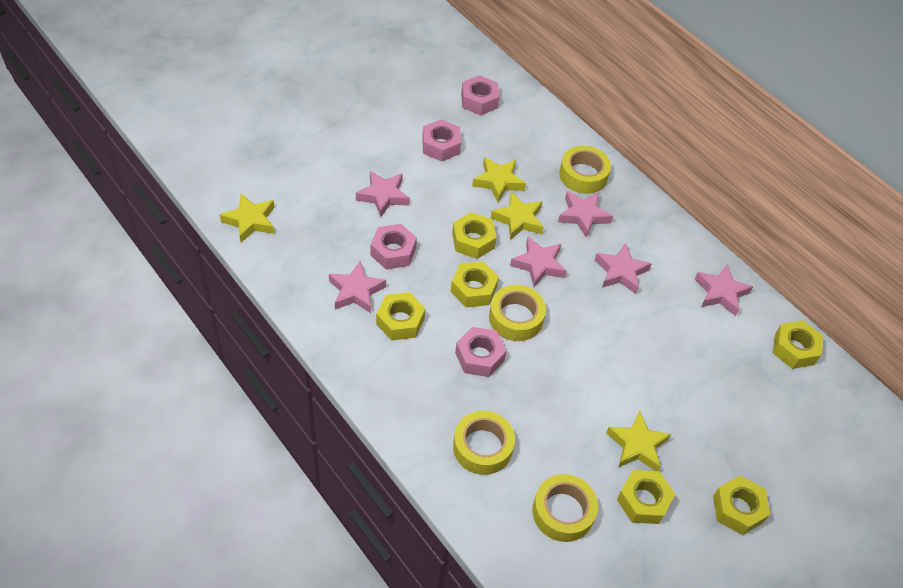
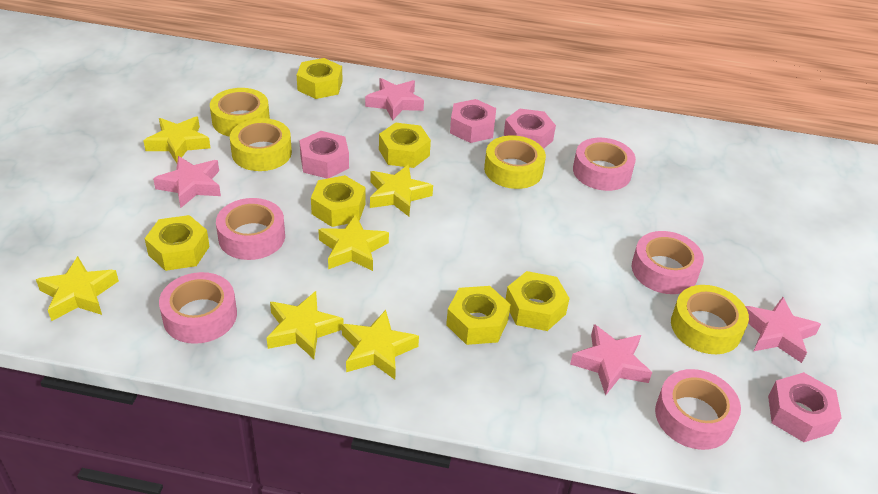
pink star: [329,261,386,313] [356,171,410,218] [510,237,567,287] [558,191,613,238] [595,243,652,294] [695,264,753,316] = 6 -> [153,156,221,208] [365,78,424,120] [570,324,652,396] [745,297,821,363] = 4
pink tape: none = 0 -> [159,272,237,344] [216,198,285,260] [573,138,636,191] [632,231,704,294] [655,369,741,450] = 5
yellow star: [220,194,275,243] [472,157,526,202] [491,192,544,240] [606,411,671,471] = 4 -> [36,256,119,321] [143,117,210,163] [267,291,344,359] [318,214,389,271] [342,310,419,380] [370,165,433,216] = 6

